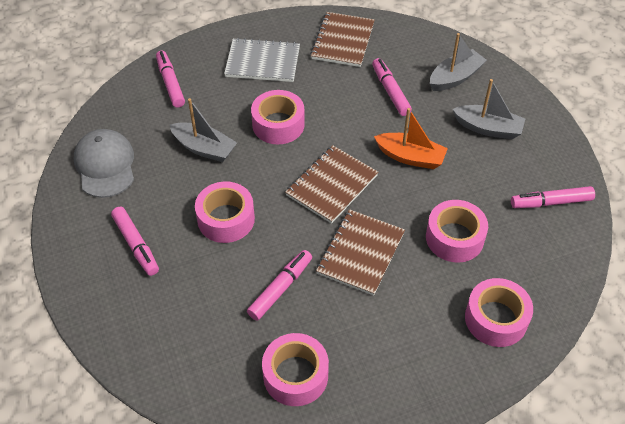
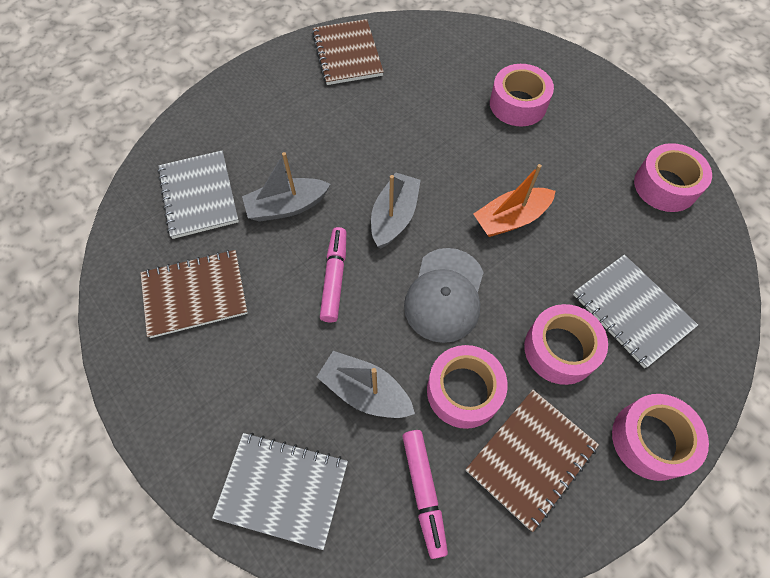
grey notebook: [224,38,300,82] = 1 -> [158,151,239,239] [212,433,348,550] [573,254,698,368] = 3
pink marker: [111,207,159,276] [156,51,185,108] [247,250,312,321] [372,58,412,116] [511,186,595,208] = 5 -> [320,227,346,322] [402,430,448,559] = 2

